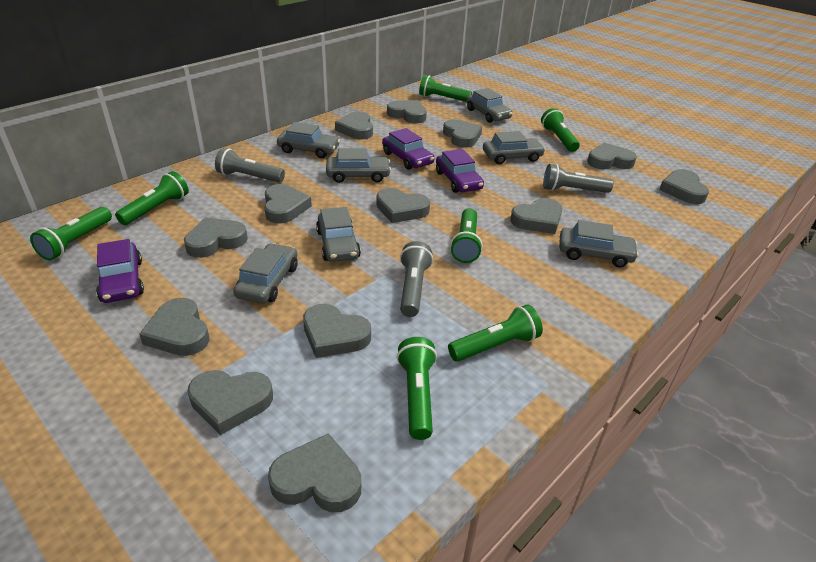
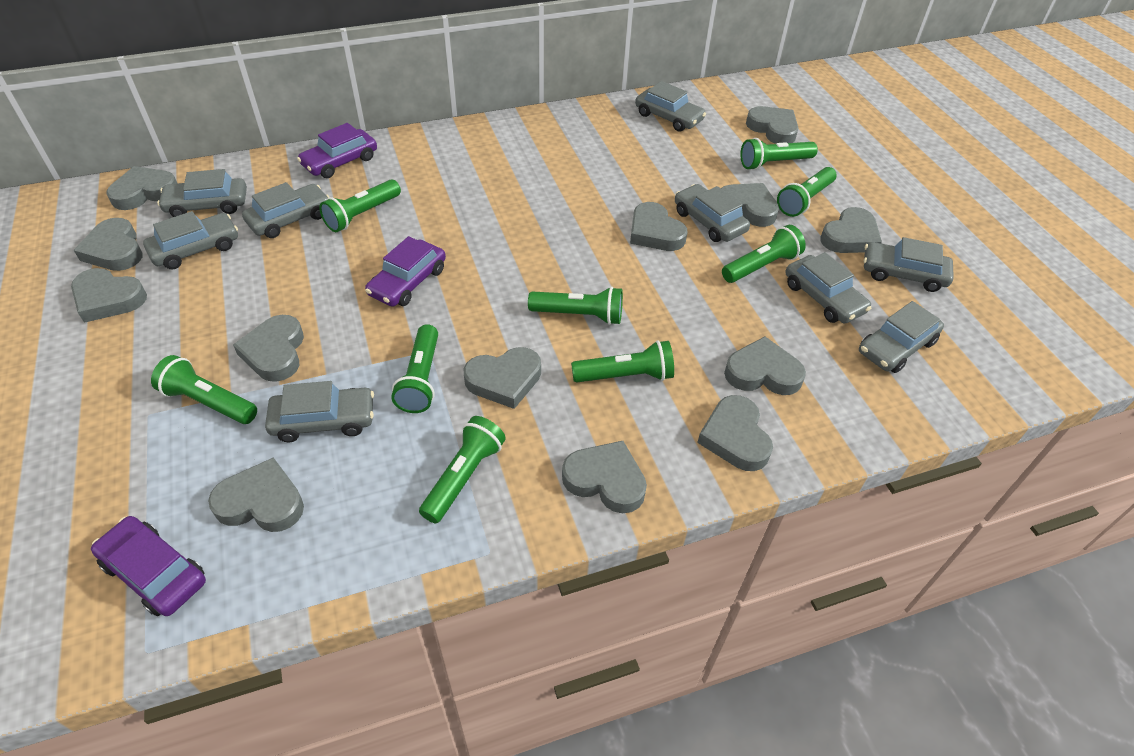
green flashlight: [30,207,112,260] [115,171,189,225] [397,337,437,440] [419,75,472,102] [448,304,543,362] [450,208,483,263] [541,108,580,152] = 7 -> [151,355,257,424] [319,179,401,232] [391,324,438,413] [419,416,506,523] [528,287,623,325] [571,340,674,383] [722,225,806,283] [740,138,818,170] [777,167,836,217] = 9
grey car: [233,243,298,303] [277,122,340,158] [316,207,361,262] [326,148,391,183] [466,88,513,123] [483,131,545,164] [559,220,639,267] = 7 -> [143,211,238,269] [157,169,247,217] [242,182,329,238] [265,381,374,442] [635,81,706,132] [675,184,750,242] [786,252,871,323] [859,301,944,373] [864,237,954,292] = 9
grey flashlight: [215,148,285,183] [400,241,433,317] [543,164,613,193] = 3 -> none = 0

